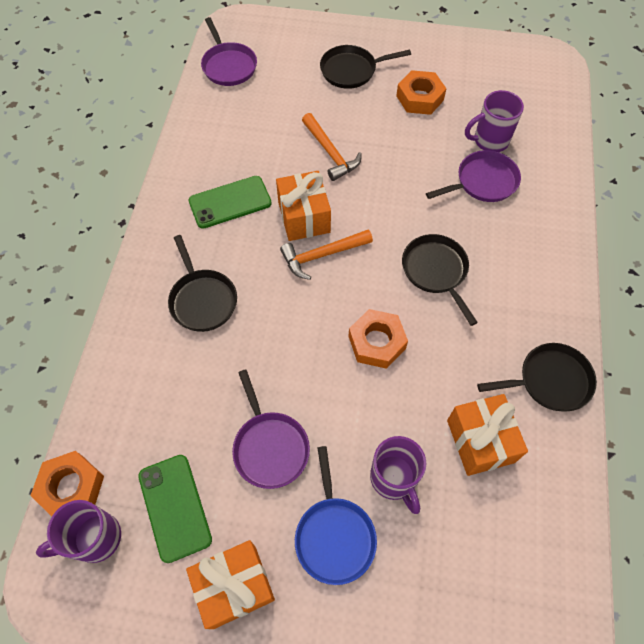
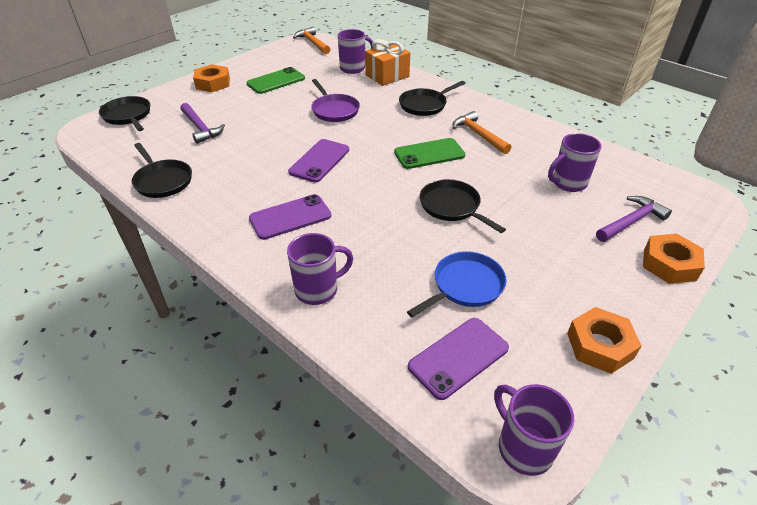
orange gift: [186,540,275,629] [276,171,331,241] [447,394,528,476] = 3 -> [365,39,410,86] = 1
purple hammer: none = 0 -> [180,103,225,144] [596,196,672,242] = 2
purple mug: [36,500,121,563] [370,436,426,514] [465,90,524,152] = 3 -> [287,233,353,305] [338,29,373,74] [494,384,574,476] [548,133,602,192] = 4
purple pan: [201,17,257,86] [232,369,310,489] [426,150,521,202] = 3 -> [311,79,360,122] = 1
purple phone: none = 0 -> [249,194,331,240] [288,139,349,183] [408,318,509,400] = 3

